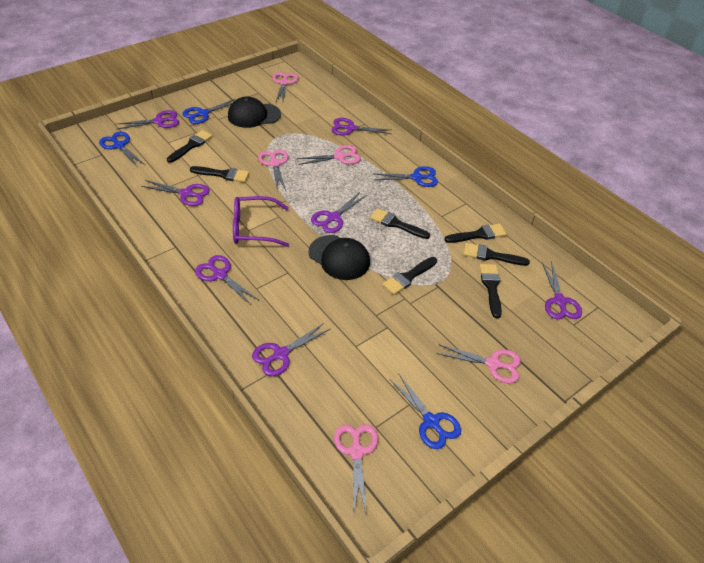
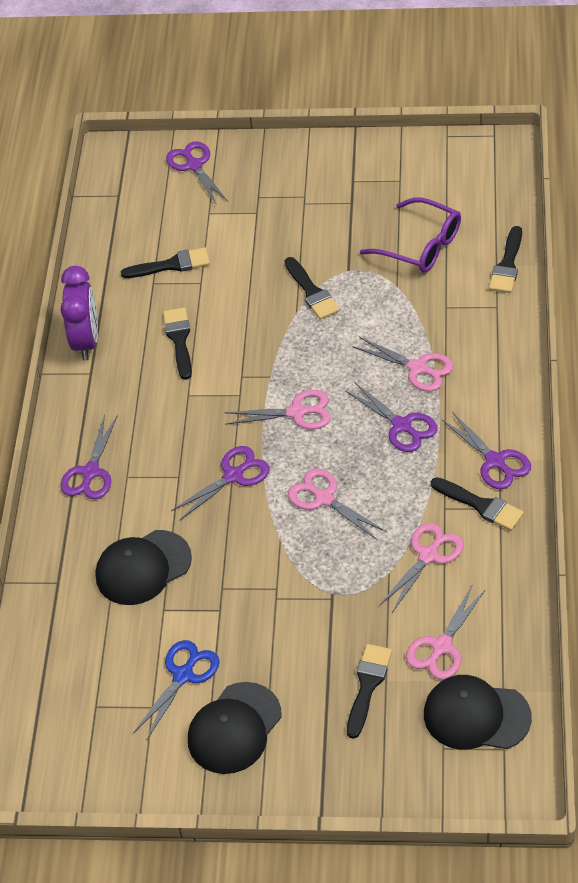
black brush: [167,130,213,163] [190,166,249,182] [370,208,430,239] [382,257,437,295] [444,224,507,243] [463,243,530,266] [480,264,502,318] = 7 -> [121,247,210,278] [163,307,192,380] [285,257,340,320] [347,644,392,739] [431,477,524,531] [489,226,522,293] = 6
black cap: [228,96,281,128] [308,235,370,280] = 2 -> [95,530,192,605] [188,682,282,774] [424,675,532,750] = 3
blue scissors: [99,132,145,168] [182,99,235,124] [374,166,438,187] [390,374,461,449] = 4 -> [133,640,220,739] = 1
purple clock: none = 0 -> [60,266,98,361] = 1
purple scissors: [116,110,179,130] [141,180,210,206] [195,255,259,305] [252,323,330,376] [311,192,367,233] [332,118,392,135] [542,262,582,319] = 7 -> [60,414,118,500] [166,141,228,205] [171,446,270,520] [346,382,437,452] [442,412,531,489] = 5

